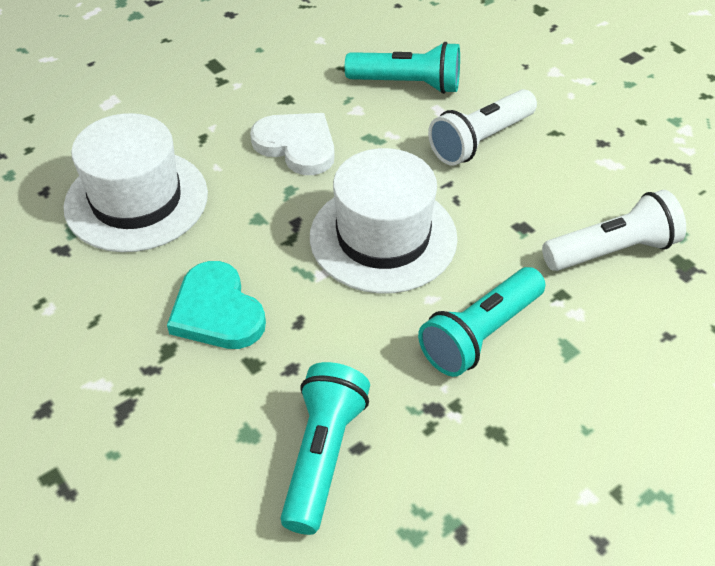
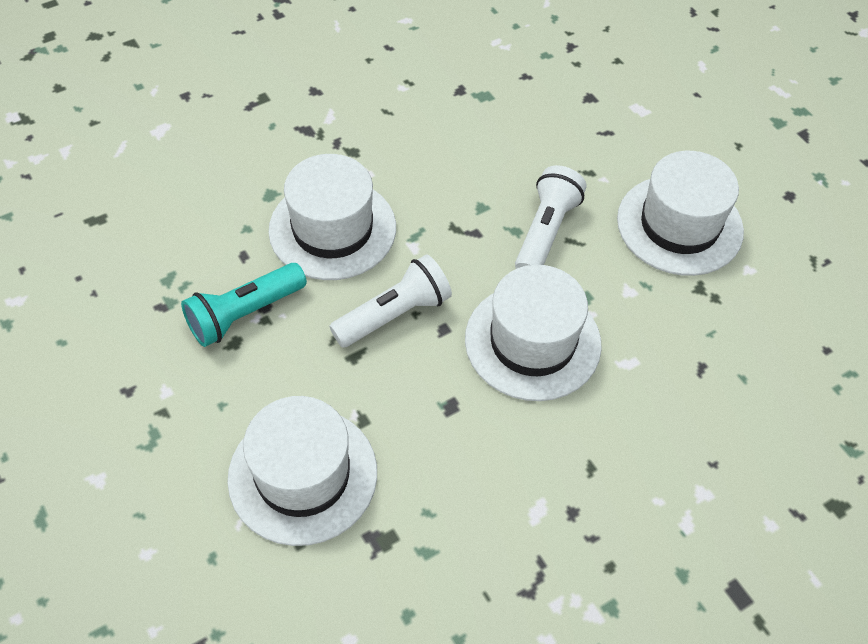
turquoise flashlight: [281,362,370,535] [345,42,460,94] [418,267,545,377] = 3 -> [181,263,307,347] = 1
turquoise heart: [167,261,266,349] = 1 -> none = 0
white hat: [64,113,208,252] [310,148,458,294] = 2 -> [227,396,377,546] [269,154,396,280] [465,265,602,401] [617,151,744,276] = 4
white heart: [250,113,335,175] = 1 -> none = 0

